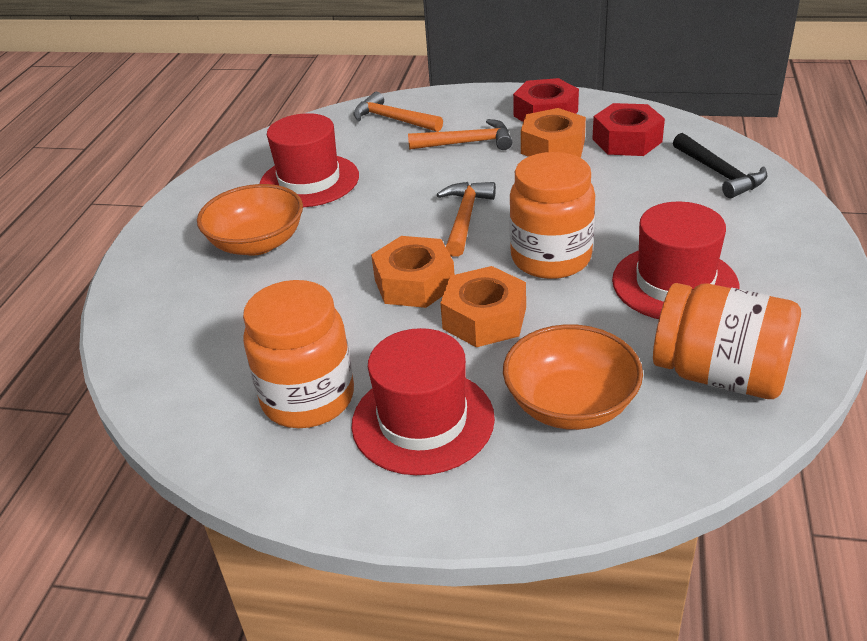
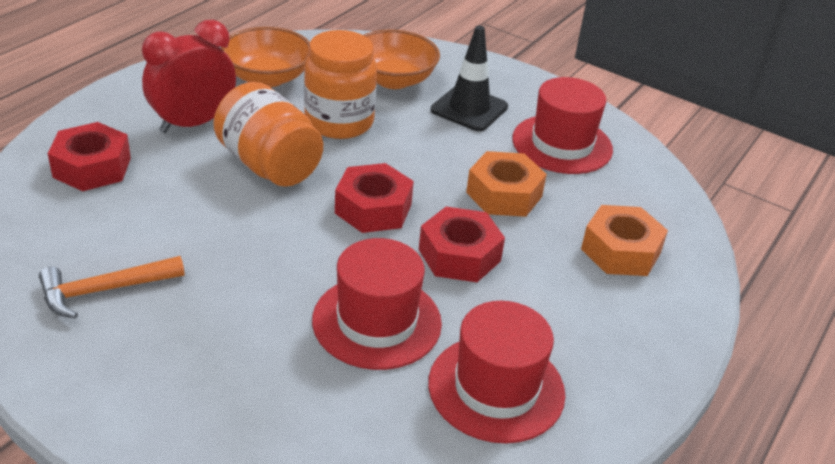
black hammer: [673,133,768,198] = 1 -> none = 0
black traffic cone: none = 0 -> [431,26,508,131] = 1
orange hammer: [354,92,443,132] [408,119,512,150] [437,182,496,257] = 3 -> [39,256,185,319] = 1
orange jar: [243,280,354,428] [509,152,595,279] [653,283,801,399] = 3 -> [213,82,323,187] [304,30,377,139] = 2
orange nut: [371,236,455,308] [440,266,526,347] [521,108,586,157] = 3 -> [466,151,547,217] [581,205,668,276] = 2
red clock: none = 0 -> [142,20,236,133] = 1
red nut: [513,78,579,122] [592,103,665,156] = 2 -> [48,122,131,191] [335,163,414,233] [419,207,505,282] = 3

